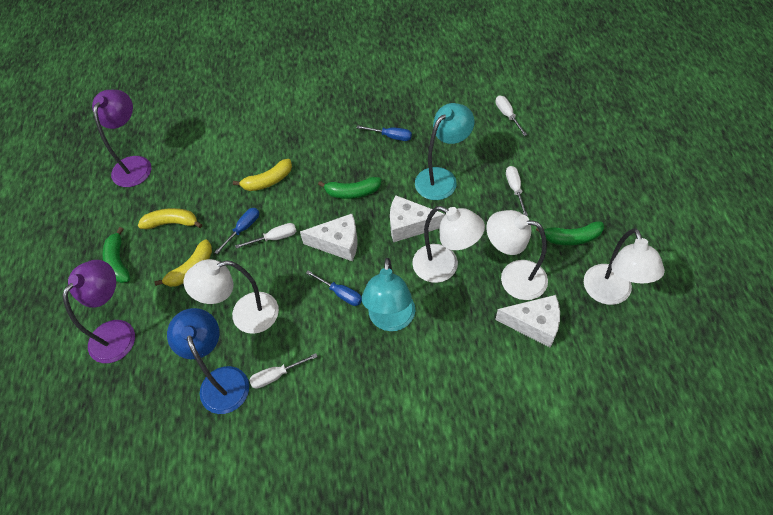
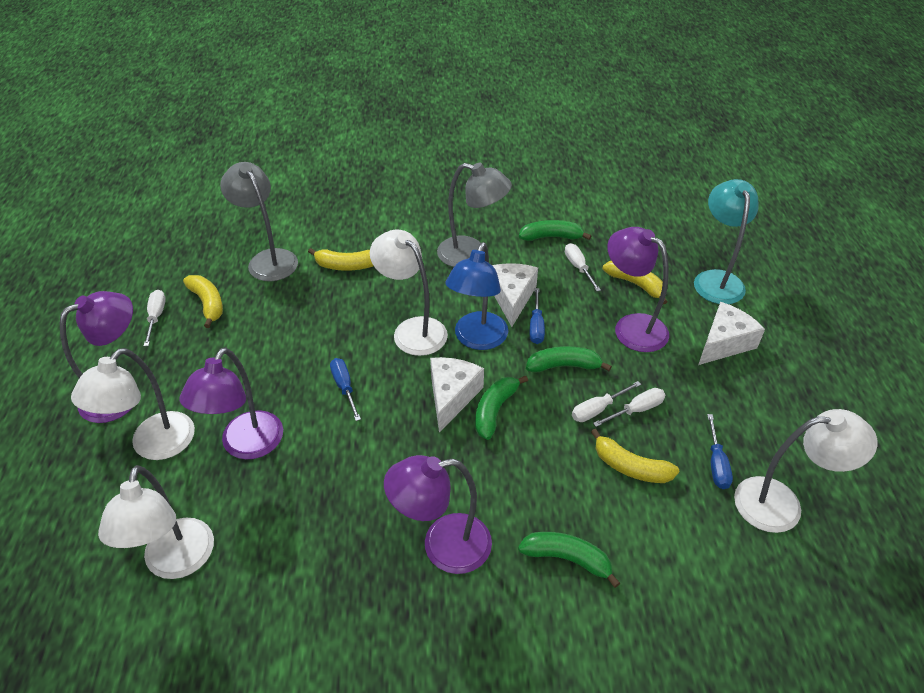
green banana: [103,227,130,283] [318,177,382,199] [536,221,604,245] = 3 -> [475,376,528,440] [518,532,620,588] [519,220,592,241] [526,346,612,373] = 4
grey lamp: none = 0 -> [220,162,298,281] [437,163,512,267] = 2
purple lamp: [63,260,135,363] [92,90,151,187] = 2 -> [60,291,133,423] [179,348,283,459] [384,455,492,574] [607,227,669,352] = 4
turquoise lamp: [362,258,415,331] [415,103,475,200] = 2 -> [694,179,758,304] = 1
yellow banana: [138,208,202,229] [155,240,212,287] [233,159,292,191] = 3 -> [183,275,223,328] [308,248,373,271] [591,429,679,483] [603,261,667,304] = 4

